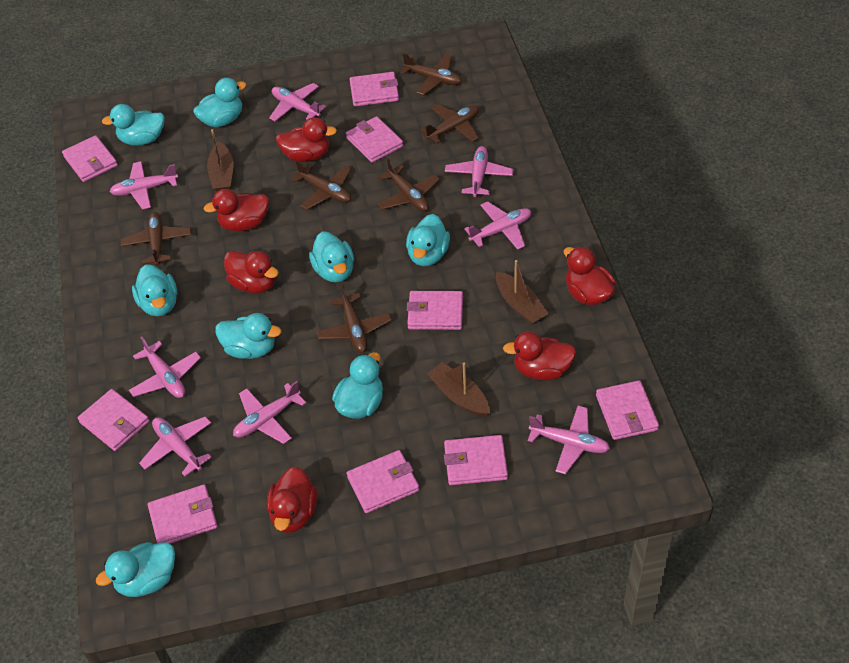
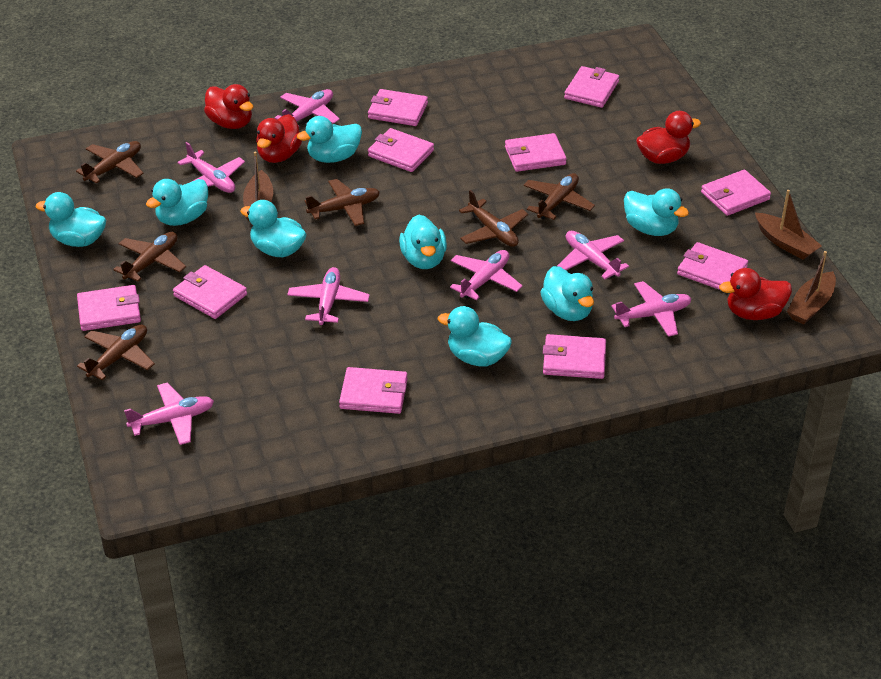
pink plane: [110,161,178,210] [129,336,201,398] [139,416,212,476] [233,381,306,444] [269,83,327,121] [445,146,514,197] [464,201,531,250] [528,406,610,474] = 8 -> [124,382,214,445] [177,142,245,193] [275,89,340,126] [287,267,370,325] [450,250,523,300] [557,231,629,279] [611,281,691,337] = 7
pink wallet: [62,135,118,182] [77,389,150,451] [148,484,218,544] [346,116,404,163] [347,450,420,513] [350,72,399,107] [407,291,463,330] [444,435,508,485] [596,380,659,440] = 9 -> [77,285,141,331] [173,265,247,319] [339,367,408,414] [368,89,428,126] [368,128,434,172] [505,133,567,172] [543,334,606,379] [564,66,619,108] [677,242,748,290] [701,170,771,216] = 10
red duck: [204,189,269,231] [224,251,279,293] [267,467,318,533] [276,117,337,162] [503,331,576,380] [564,246,615,305] = 6 -> [204,84,254,129] [256,114,302,163] [636,111,701,164] [719,268,792,320] = 4

